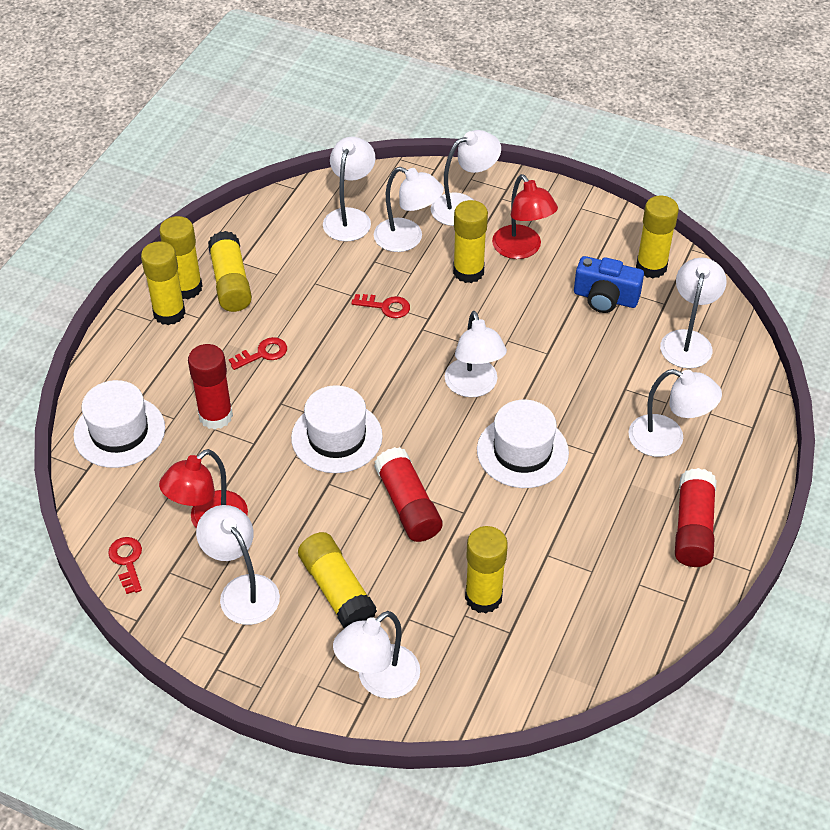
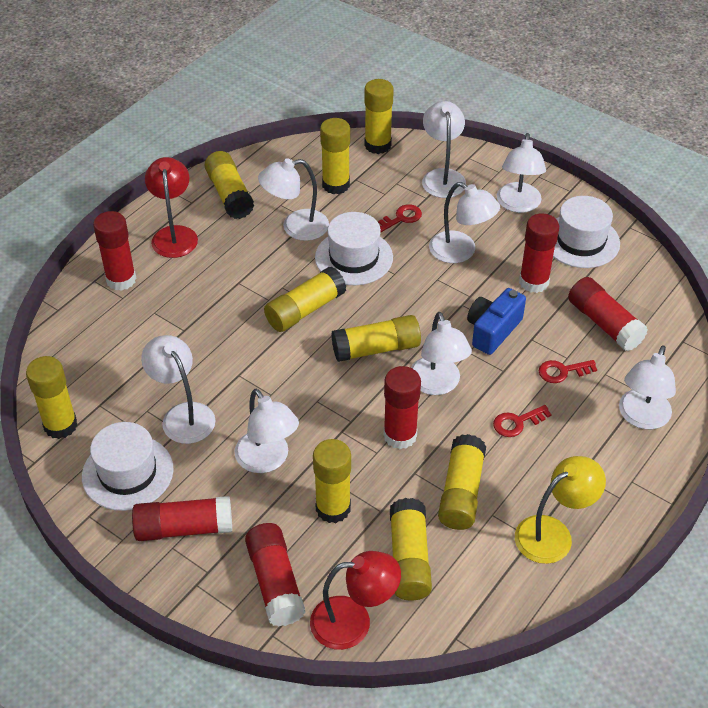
red glue stick: [188,344,233,429] [374,447,442,542] [675,468,716,567] = 3 -> [93,211,136,291] [132,496,232,541] [245,523,305,626] [383,366,421,449] [519,213,559,293] [568,277,648,351] = 6
yellow glue stick: [141,241,186,325] [159,216,202,299] [208,231,252,312] [298,532,377,628] [453,200,488,283] [465,526,508,614] [636,196,679,278] = 7 -> [26,356,77,439] [205,151,254,219] [264,266,346,332] [313,439,351,523] [320,118,350,194] [331,315,421,362] [364,79,394,154] [390,498,432,601] [438,434,486,530] = 9
yellow lamp: none = 0 -> [515,456,606,564] = 1

